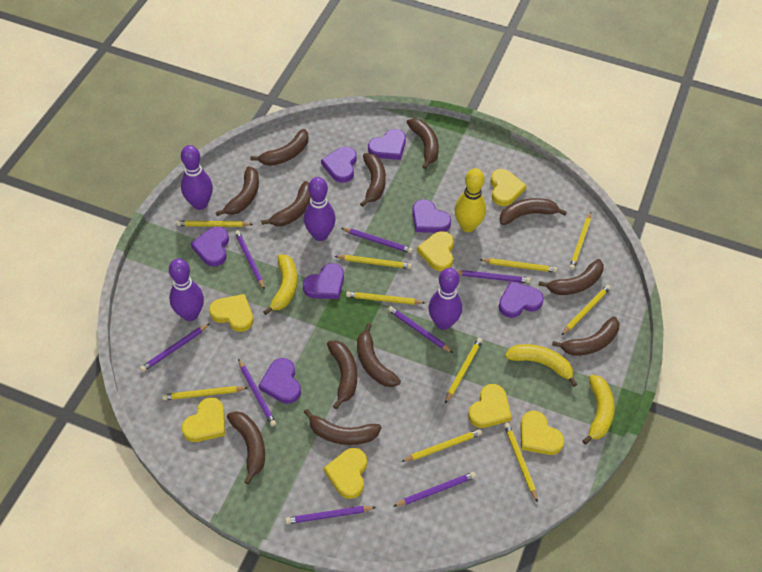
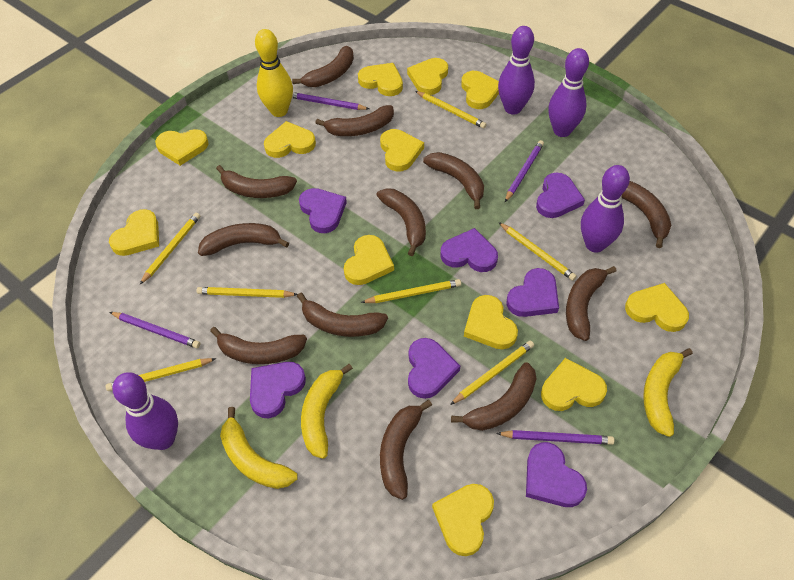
purple pencil: [140,324,209,372] [235,230,265,290] [238,359,276,427] [285,506,376,524] [341,228,413,253] [388,306,453,353] [393,472,476,507] [457,270,530,283] = 8 -> [110,312,200,349] [292,92,369,110] [496,430,614,445] [505,140,544,202] = 4
yellow heart: [182,398,225,442] [209,294,253,332] [324,448,367,499] [417,231,454,271] [468,384,512,428] [490,169,527,206] [520,411,564,455] = 7 -> [109,209,159,256] [155,129,208,166] [264,121,316,158] [344,235,394,285] [358,63,403,96] [380,129,424,172] [407,58,448,95] [432,484,494,556] [461,71,499,109] [464,295,518,349] [541,358,607,411] [625,283,689,332] = 12
yellow pencil: [162,386,247,400] [176,221,253,227] [335,255,412,269] [346,292,425,305] [401,429,482,462] [445,338,483,403] [480,258,557,273] [504,423,538,503] [561,285,611,335] [569,212,591,270] = 10 -> [106,358,216,391] [140,213,200,284] [196,287,298,298] [361,279,461,303] [415,91,487,128] [450,341,534,405] [498,222,577,281] = 7

